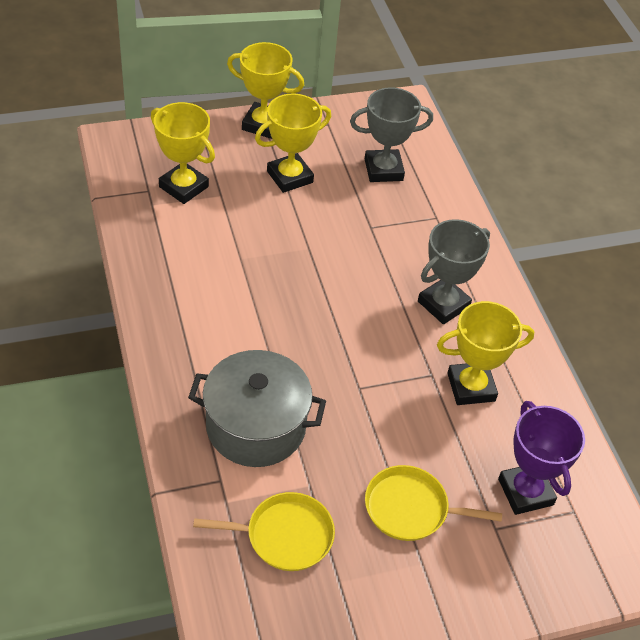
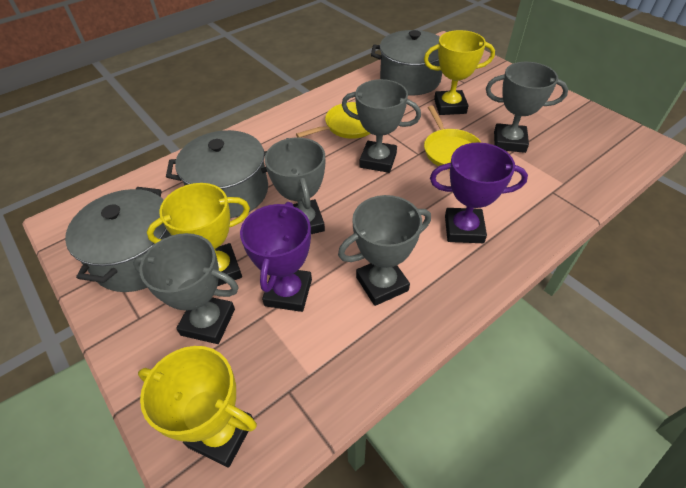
grey pot: [188,350,326,467] = 1 -> [65,187,172,292] [166,130,268,218] [371,30,442,95] = 3
grey trophy: [350,87,433,182] [418,219,490,324] = 2 -> [133,233,239,344] [264,137,325,234] [338,195,431,306] [342,79,421,173] [486,62,568,153] = 5
purple trophy: [498,401,585,515] = 1 -> [240,202,312,312] [430,143,528,243] = 2
yellow trophy: [151,102,215,204] [227,42,304,139] [255,93,331,193] [437,301,534,405] = 4 -> [138,346,257,467] [147,183,250,286] [424,30,495,115] = 3

